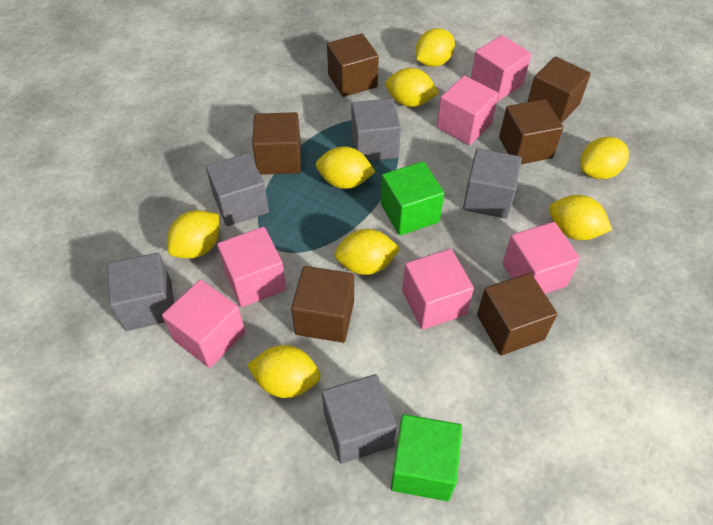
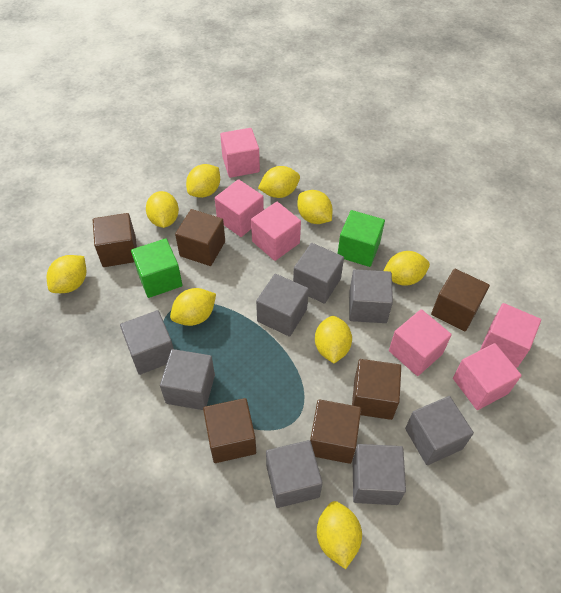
grey cube: [107,253,174,331] [206,153,269,226] [322,374,396,464] [351,98,401,161] [463,148,522,219] = 5 -> [120,310,174,375] [160,349,215,410] [256,274,309,337] [266,440,323,508] [293,243,344,304] [349,269,393,323] [353,444,406,505] [405,396,474,465] = 8
yellow lemon: [167,210,219,259] [247,345,321,398] [316,146,376,189] [334,229,400,275] [385,68,439,107] [416,28,455,67] [549,195,612,240] [580,137,629,179] = 8 -> [47,255,86,293] [146,191,179,228] [170,288,216,326] [186,164,220,198] [258,166,300,198] [297,190,333,224] [315,316,352,363] [317,501,362,569] [383,251,430,286] = 9

